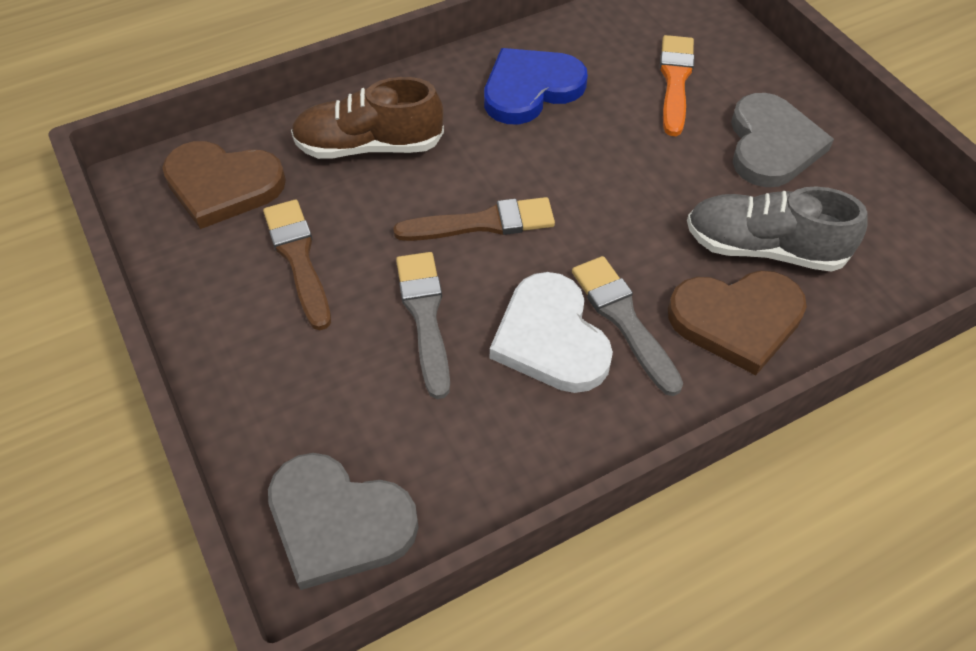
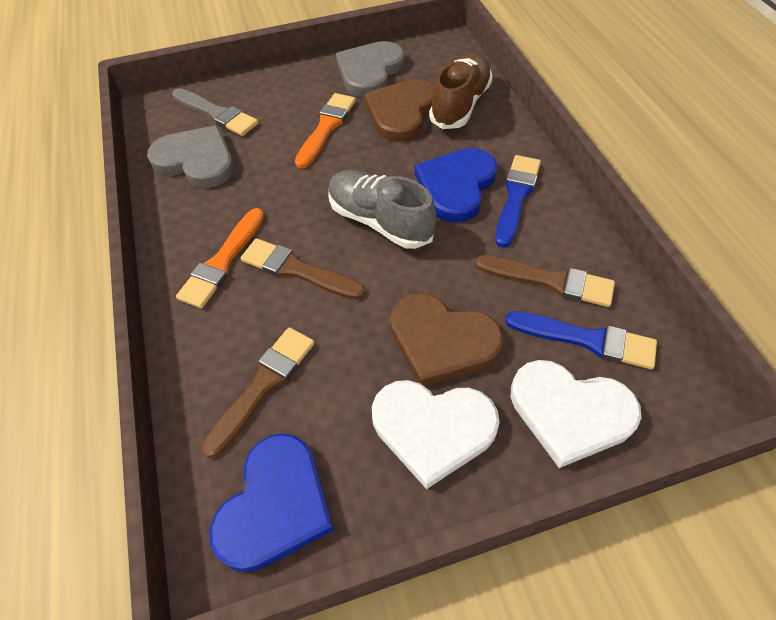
blue brush: none = 0 -> [495,155,541,248] [505,311,657,369] = 2
blue heart: [484,48,588,124] = 1 -> [209,433,334,572] [415,148,497,223] = 2
brown brush: [263,199,331,330] [393,197,555,241] = 2 -> [201,327,315,458] [241,238,365,300] [475,255,615,307] = 3
grey brush: [396,252,450,399] [572,256,683,396] = 2 -> [172,88,258,136] = 1
orange brush: [660,35,694,136] = 1 -> [176,208,264,308] [295,93,356,169] = 2
white heart: [490,272,613,393] = 1 -> [372,380,500,489] [511,360,642,468] = 2

